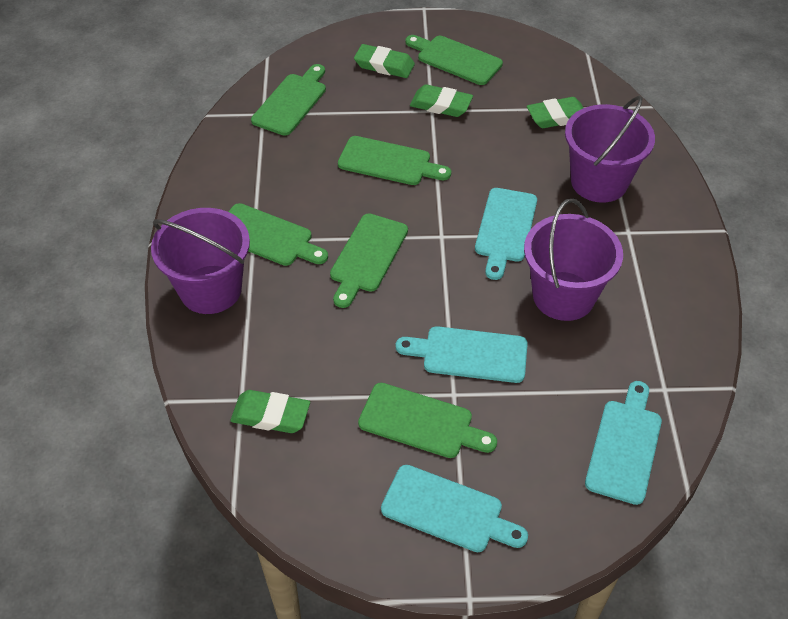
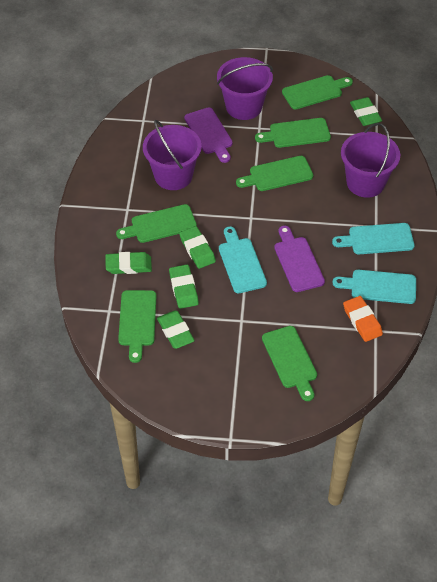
green eraser: [230,390,310,433] [354,44,415,78] [410,84,473,117] [527,97,583,128] = 4 -> [105,252,152,274] [157,310,195,349] [169,264,199,309] [179,226,216,269] [350,97,382,126] = 5
orange eraser: none = 0 -> [343,296,383,342] = 1
purple cutting board: none = 0 -> [184,107,233,163] [274,226,325,292] = 2
turquoise cutting board: [381,465,528,552] [396,326,528,383] [475,188,537,280] [585,381,662,505] = 4 -> [219,226,267,293] [332,223,415,254] [332,270,416,304] = 3

